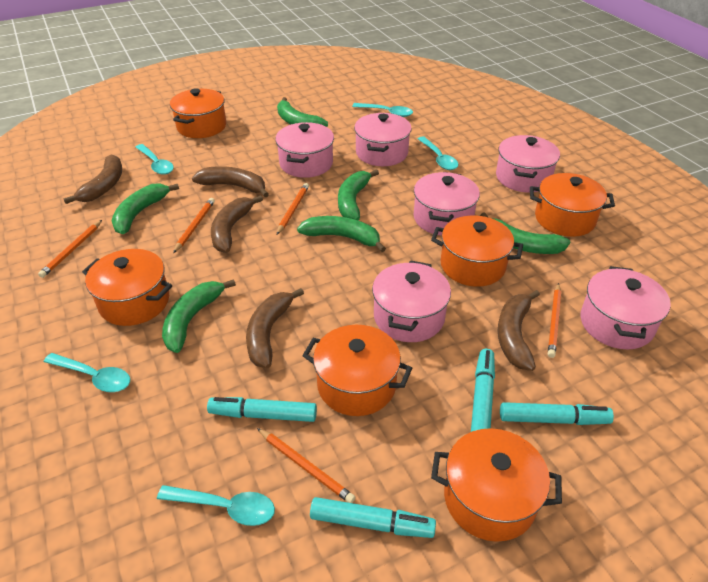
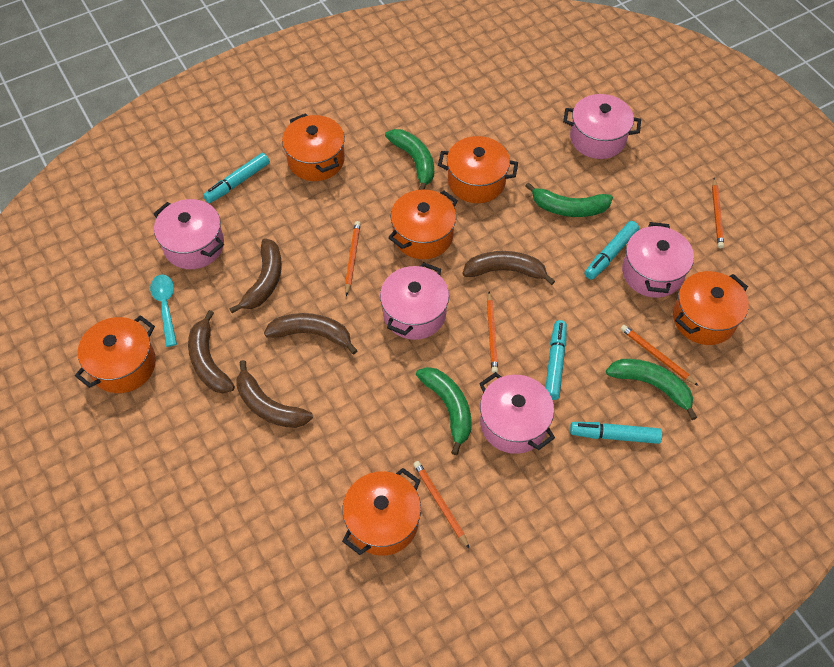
green banana: [112,184,179,234] [162,279,236,353] [277,97,328,127] [297,216,386,252] [338,169,379,220] [480,212,570,254] = 6 -> [385,129,434,190] [416,367,471,455] [525,182,613,217] [606,359,697,420] = 4
pink pot: [275,122,334,178] [354,113,412,166] [372,260,451,342] [414,172,480,236] [496,135,560,192] [580,266,671,349] = 6 -> [153,199,224,269] [380,262,449,340] [479,372,555,454] [563,94,641,159] [622,222,694,298] = 5
turquoise spoon: [44,353,130,392] [136,144,174,175] [157,485,275,526] [352,103,413,117] [418,136,458,170] = 5 -> [150,275,177,347] = 1

